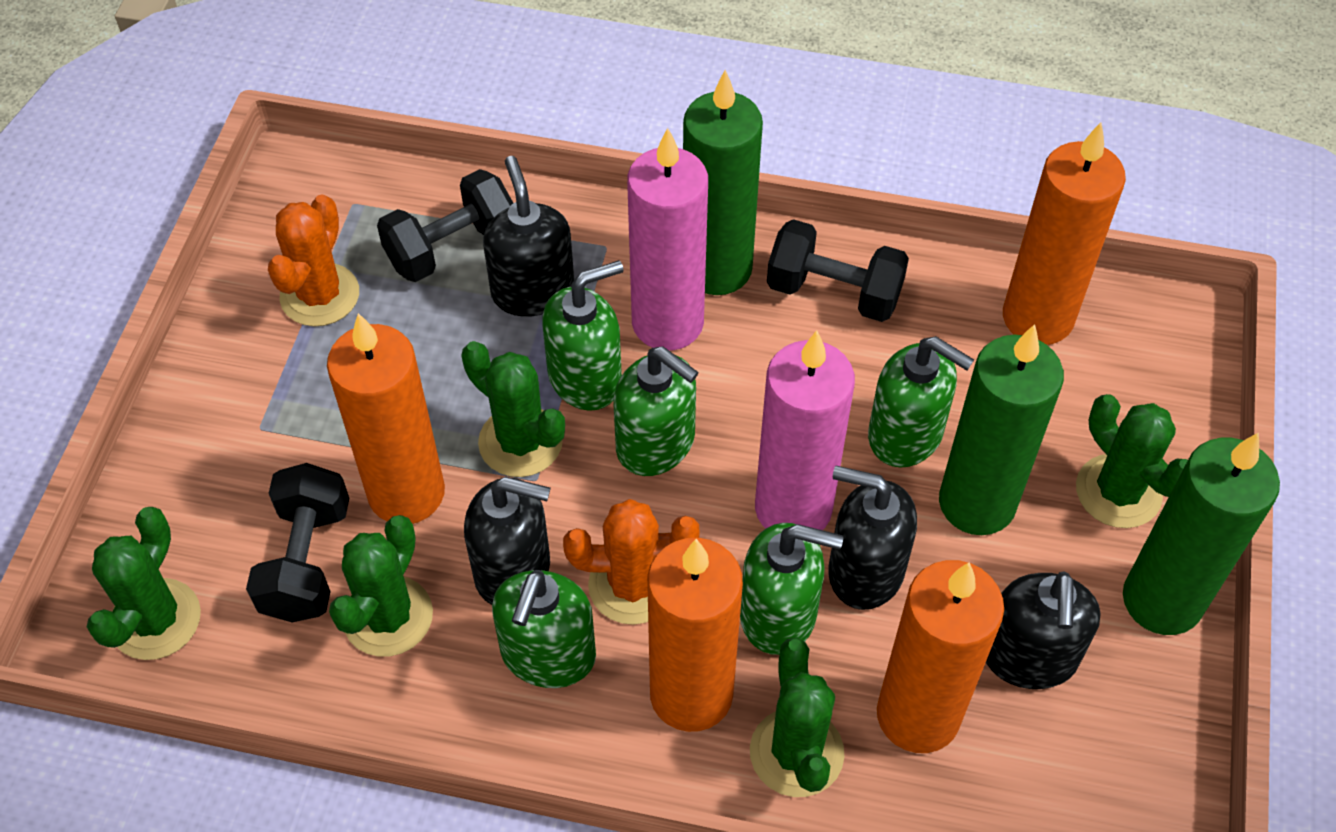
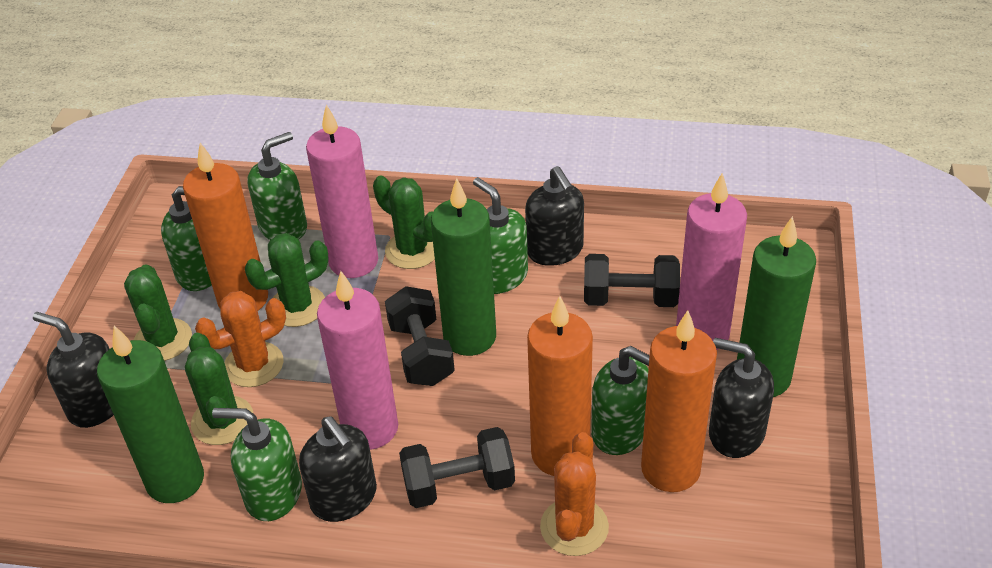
green cactus: [87,507,201,660] [329,515,433,657] [461,341,565,477] [750,638,845,797] [1076,394,1188,528] = 5 -> [124,264,192,361] [185,333,253,445] [245,233,329,327] [373,176,435,269] = 4
orange candle: [327,313,445,524] [647,538,743,732] [877,560,1004,753] [1003,123,1126,345] = 4 -> [183,143,268,311] [527,296,593,476] [641,310,717,492] = 3
pink candle: [627,128,708,351] [755,330,855,530] = 2 -> [306,105,378,278] [317,271,398,450] [676,173,747,350] = 3

